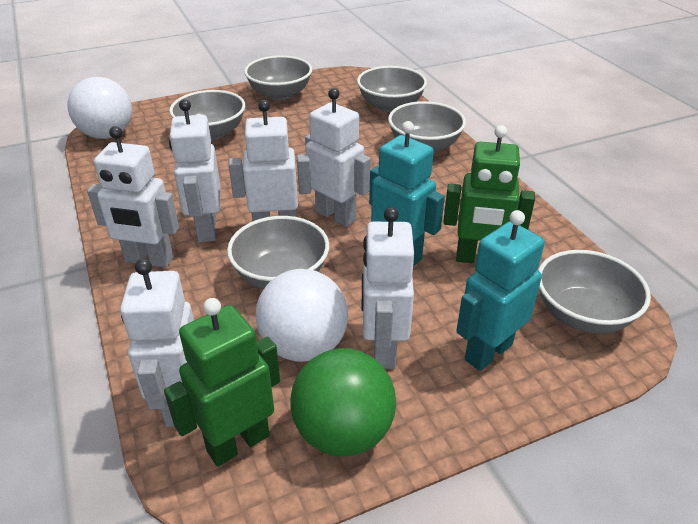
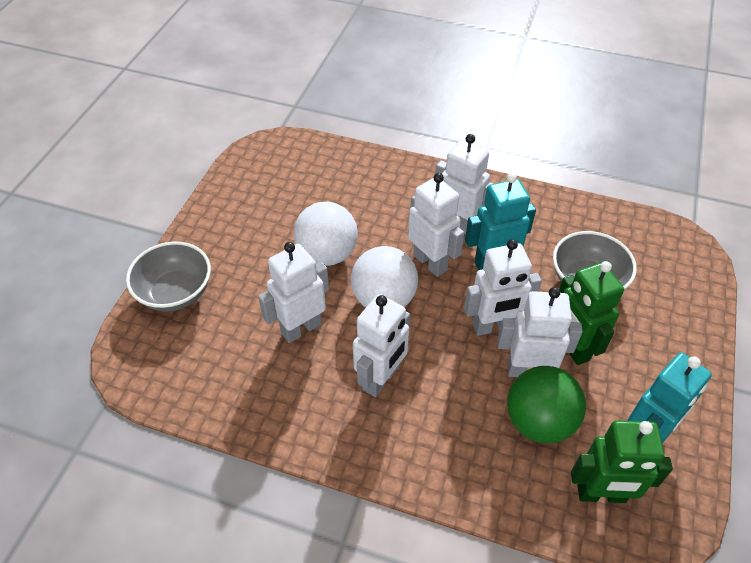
grey bowl: [169,90,245,140] [227,216,329,289] [244,55,312,100] [357,66,427,112] [388,101,466,153] [538,250,651,334] = 6 -> [126,242,211,312] [553,231,637,290] = 2

